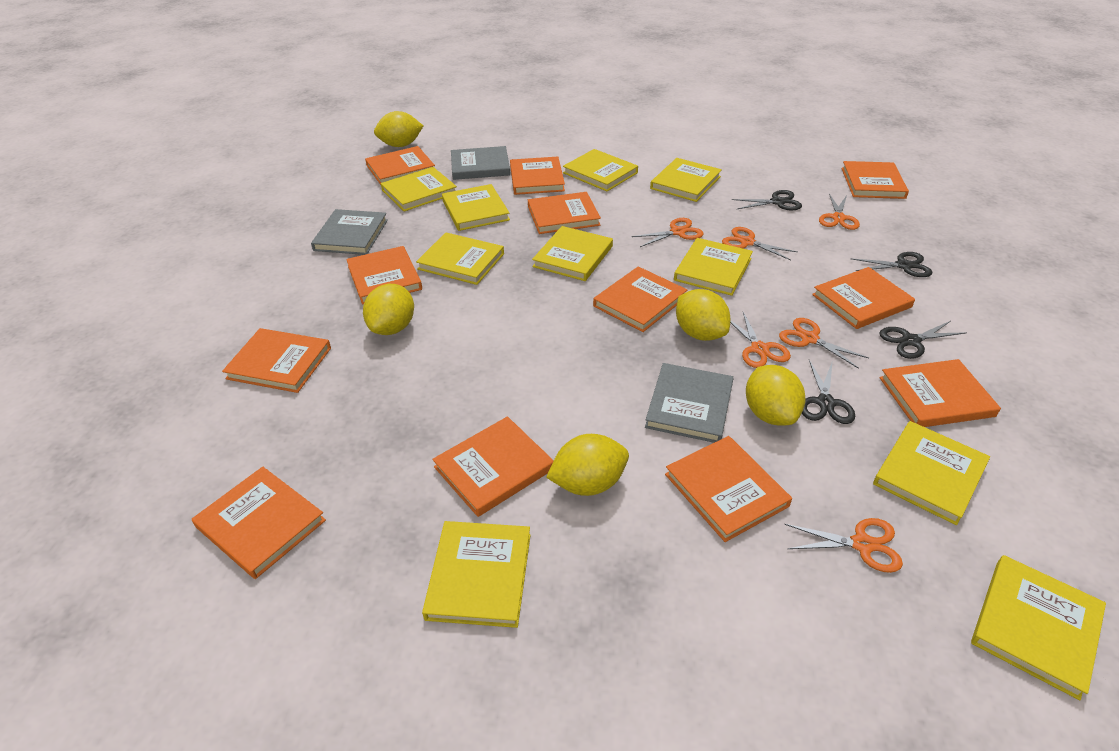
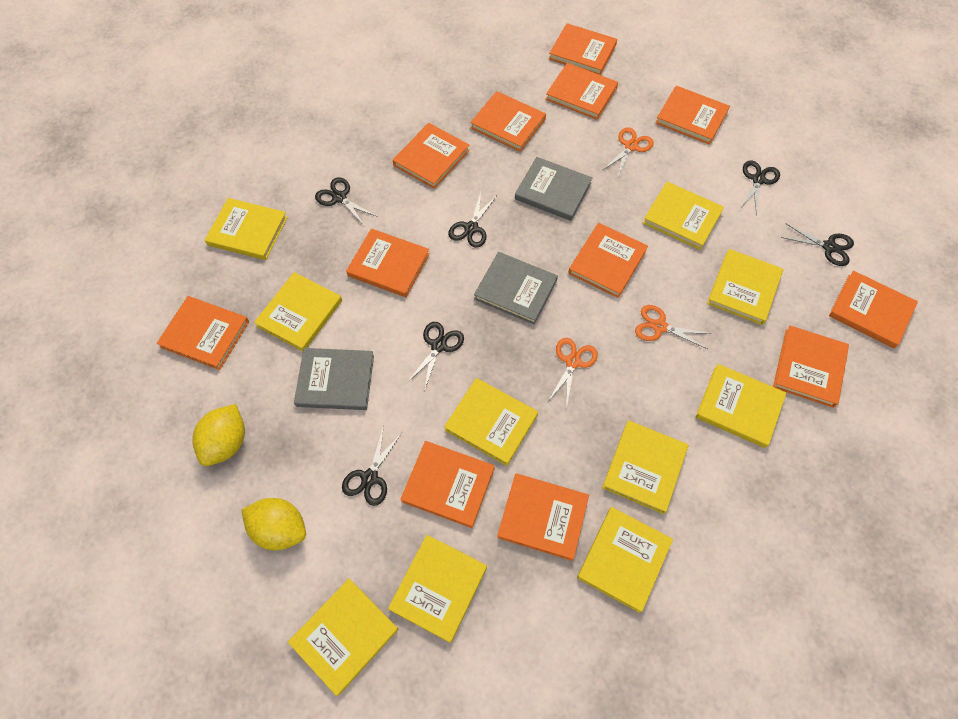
black scissors: [732,190,802,211] [802,360,855,424] [851,252,933,277] [880,321,967,359] = 4 -> [315,177,378,227] [342,426,402,506] [407,322,464,391] [448,192,496,248] [740,160,780,216] [781,223,854,266] = 6
orange scissors: [631,218,704,247] [722,227,797,260] [730,312,791,368] [779,318,869,369] [784,518,903,573] [819,193,860,230] = 6 -> [548,338,598,410] [603,127,654,178] [635,305,712,349] = 3
yellow lemon: [363,284,414,335] [374,111,423,147] [546,434,629,496] [676,289,730,341] [746,365,805,426] = 5 -> [192,404,245,466] [241,498,306,551] = 2

